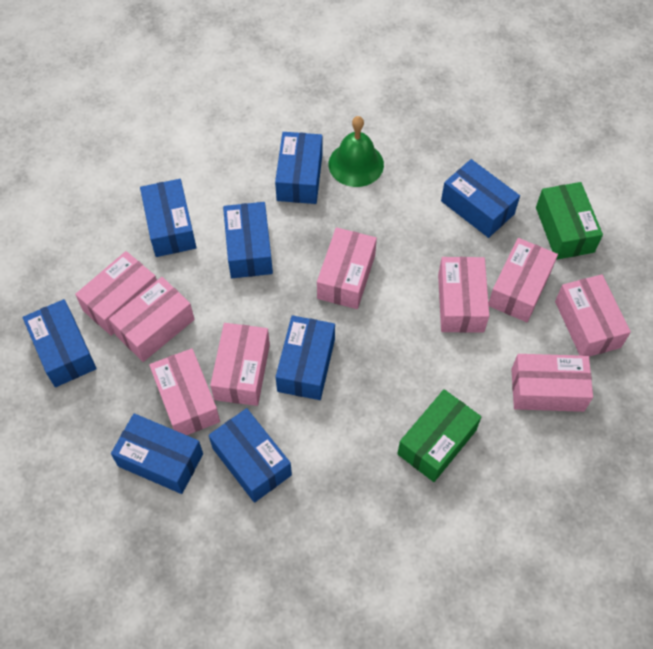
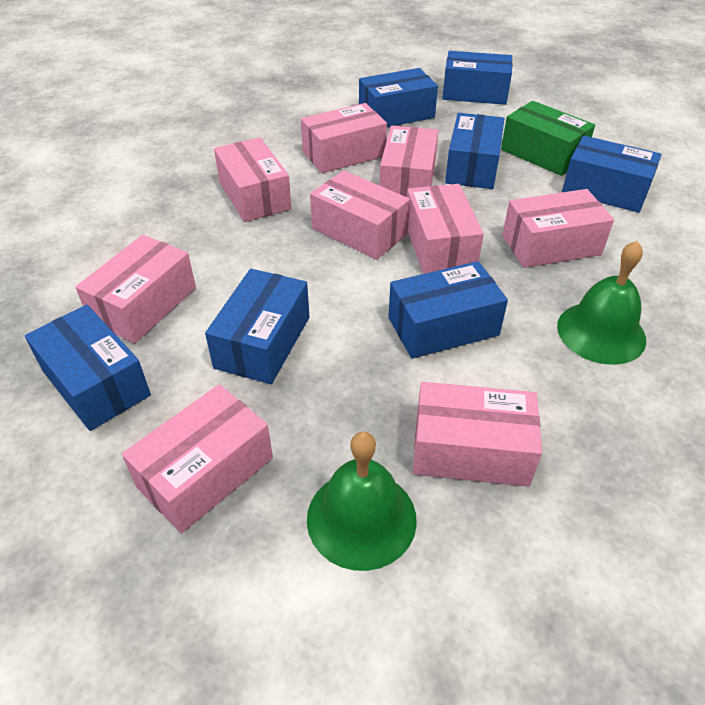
blue box: [23,299,97,387] [111,413,203,494] [140,179,196,257] [209,408,292,503] [223,202,273,278] [275,132,323,204] [276,315,335,400] [441,159,520,238] = 8 -> [25,305,151,431] [205,269,309,384] [359,68,438,127] [389,261,508,359] [442,51,513,105] [445,113,504,189] [562,136,662,213] = 7
green bell: [329,116,384,187] = 1 -> [307,432,417,571] [557,241,646,365] = 2
green box: [397,389,481,482] [536,182,603,260] = 2 -> [501,101,595,176] = 1

